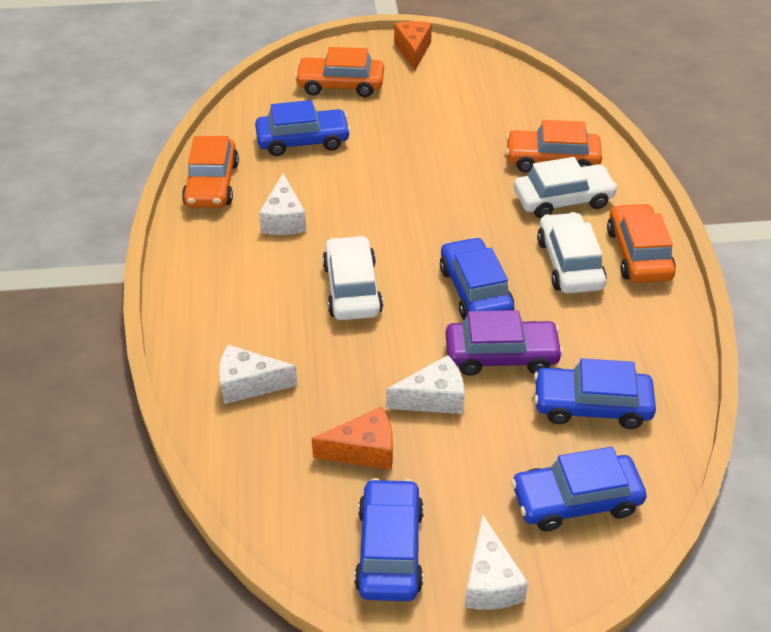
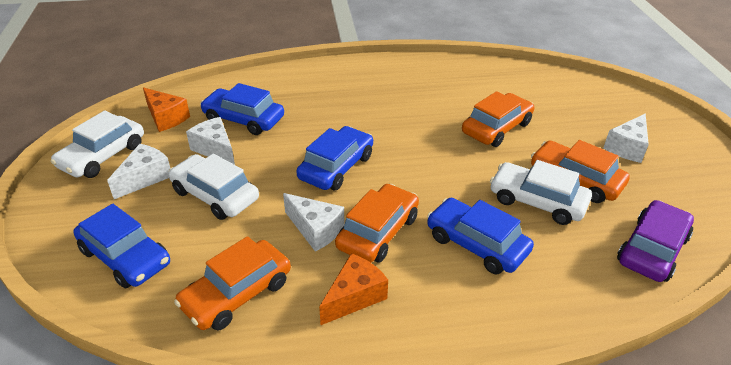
blue car: [255,100,351,156] [354,478,424,601] [440,237,514,320] [511,447,647,531] [534,358,656,429] = 5 -> [73,204,170,288] [200,83,284,135] [296,126,373,190] [427,198,534,274] = 4

